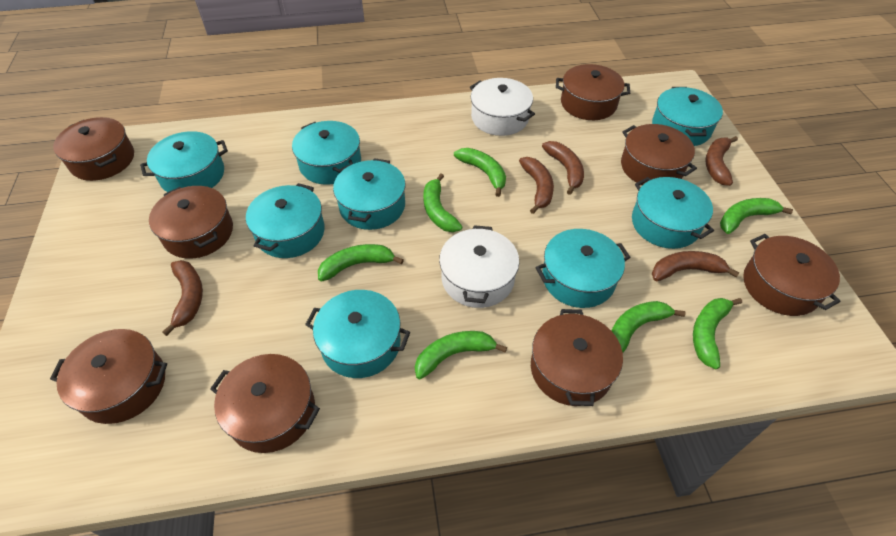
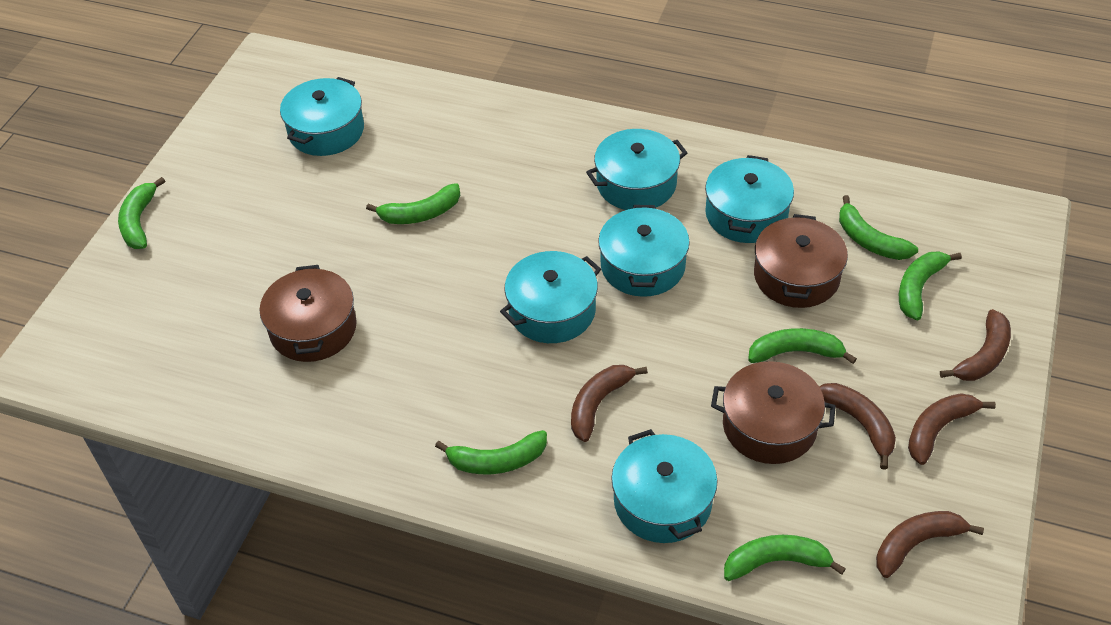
brown pot: [50,329,167,424] [53,117,134,181] [149,186,233,259] [210,354,320,453] [531,309,623,406] [556,64,630,120] [621,124,697,185] [743,234,841,316] = 8 -> [260,265,357,362] [711,361,836,464] [754,214,848,308] = 3
turquoise pot: [140,131,228,192] [246,183,325,258] [292,121,361,185] [305,290,410,378] [333,158,406,230] [536,229,631,308] [632,177,714,249] [652,87,723,146] = 8 -> [280,77,364,156] [500,251,601,343] [586,129,687,210] [598,205,690,297] [611,429,717,543] [705,155,794,243] = 6
white pot: [439,225,519,308] [470,78,535,136] = 2 -> none = 0

